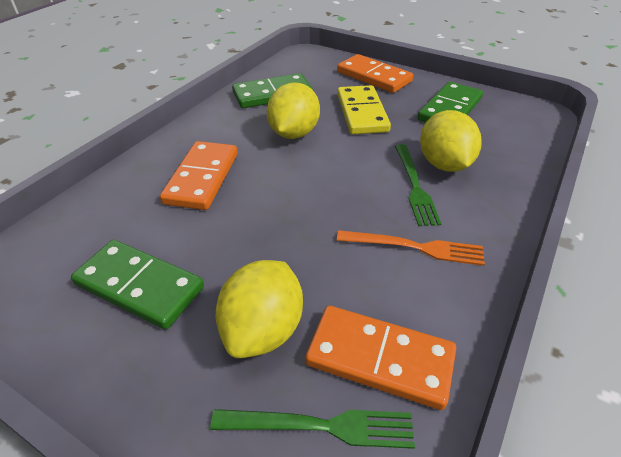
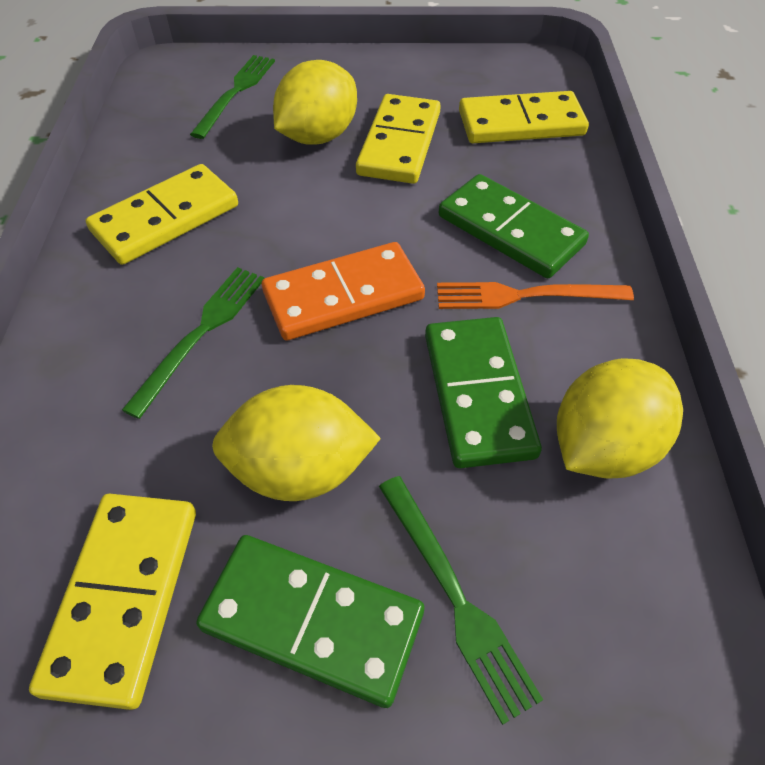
green fork: [210,409,415,449] [395,144,441,226] = 2 -> [122,267,265,419] [190,55,275,139] [379,476,543,725] = 3
orange domino: [160,141,238,210] [305,306,456,410] [337,54,413,93] = 3 -> [262,242,425,340] = 1
yellow domino: [337,85,391,134] = 1 -> [29,494,196,710] [86,164,238,265] [356,94,441,184] [459,91,589,143] = 4

